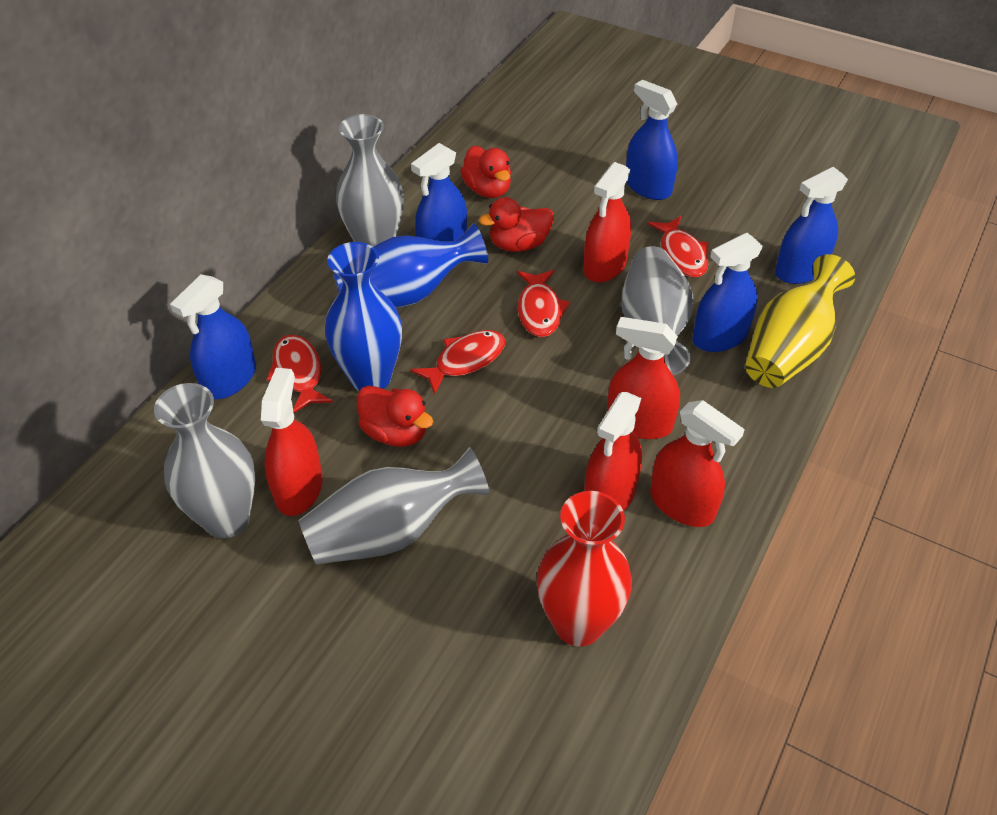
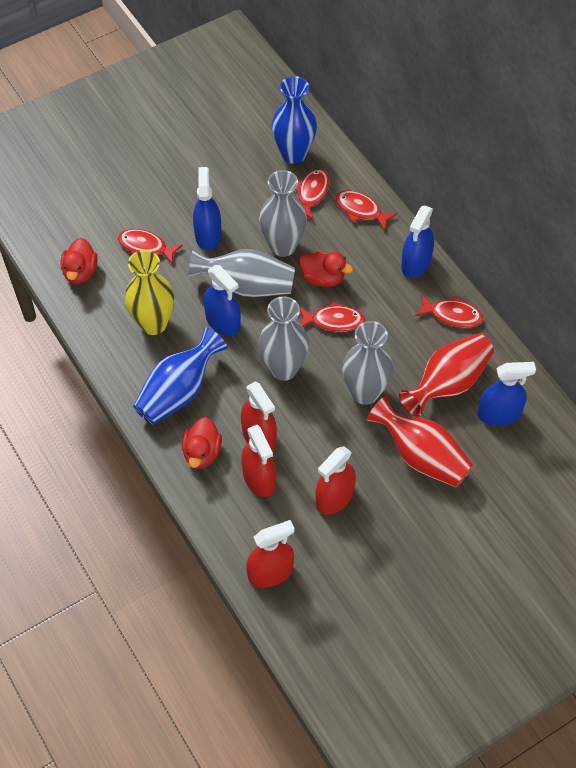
blue spray bottle: [170,274,256,399] [411,143,467,242] [626,80,678,200] [692,233,763,352] [775,167,848,284] = 5 -> [193,167,222,251] [204,265,241,336] [401,205,434,278] [477,362,536,426] = 4
red fish: [266,335,333,413] [410,330,505,395] [517,270,570,337] [648,216,709,277] = 4 -> [118,229,183,264] [295,169,330,220] [299,301,365,332] [335,190,397,231] [415,294,483,328] = 5
red spray bottle: [261,368,323,516] [583,162,631,283] [584,392,642,511] [607,317,680,439] [650,400,745,527] = 5 -> [241,382,277,451] [241,425,276,497] [246,520,295,588] [315,446,356,514] = 4
red vase: [537,491,632,647] = 1 -> [366,395,474,487] [399,334,494,417] = 2

